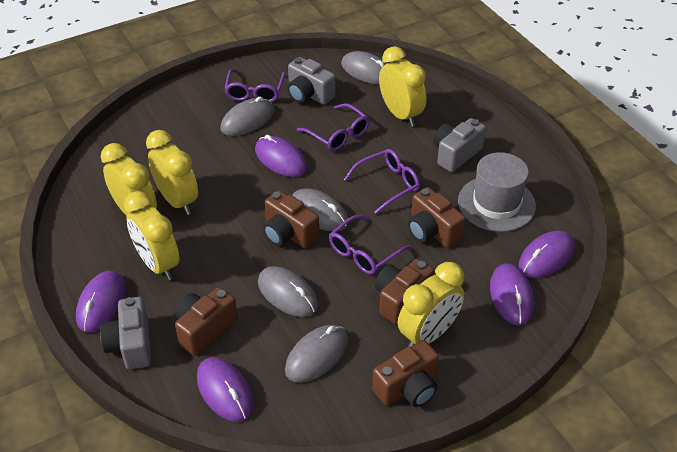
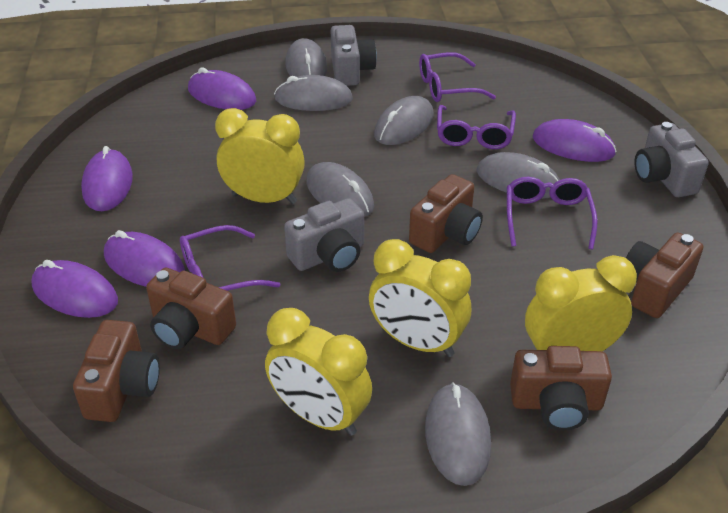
grey hat: [458,152,536,232] = 1 -> none = 0
grey mouse: [221,96,274,136] [258,266,318,317] [285,325,348,383] [292,189,348,231] [341,51,387,84] = 5 -> [274,75,353,111] [285,38,327,77] [306,162,374,217] [374,96,434,145] [425,383,491,486] [476,152,560,199] = 6
yellow clock: [101,143,157,216] [124,191,180,280] [146,130,198,215] [379,46,427,127] [398,262,465,347] = 5 -> [215,108,305,204] [265,308,372,436] [369,239,471,357] [525,255,637,351] = 4

